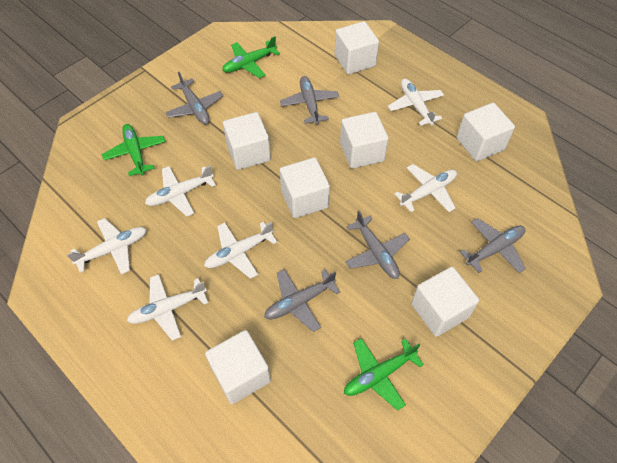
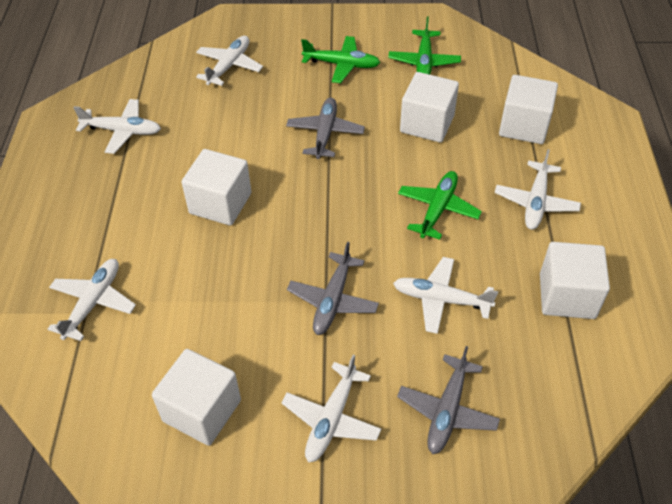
grey plane: [166,72,223,125] [264,269,340,332] [280,76,339,125] [345,211,410,279] [460,218,526,273] = 5 -> [286,98,365,159] [287,242,379,335] [397,346,500,454] = 3
white cube: [205,330,271,404] [223,112,271,170] [280,157,330,218] [334,21,379,74] [340,112,389,169] [411,267,479,337] [457,103,515,161] = 7 -> [152,349,241,446] [181,149,251,226] [400,72,459,143] [499,75,558,144] [540,242,610,319] = 5

